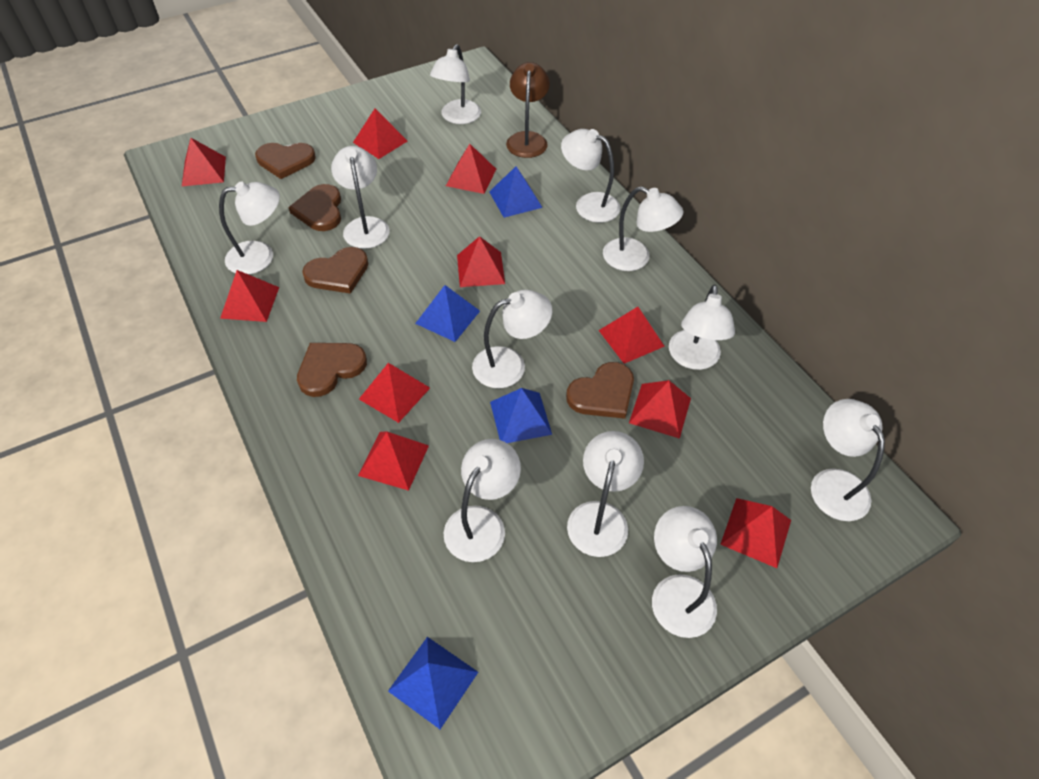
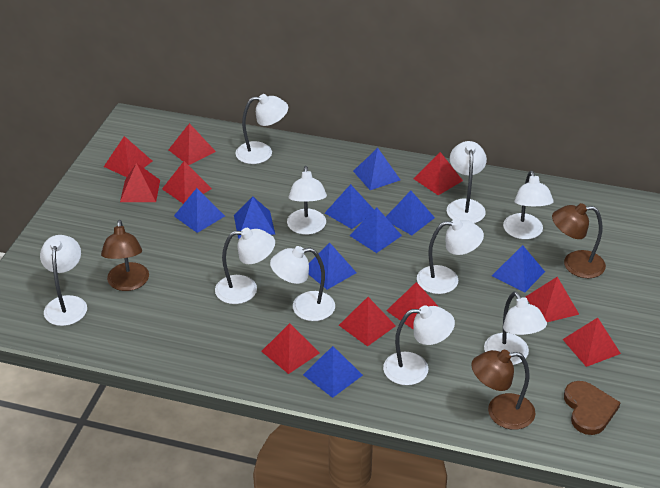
blue pyramid: [388,637,478,729] [415,285,480,342] [489,166,543,218] [490,388,552,443] = 4 -> [174,188,225,233] [234,196,275,239] [303,346,363,398] [309,242,357,290] [325,184,374,229] [349,207,402,253] [353,148,400,190] [386,191,435,235] [492,245,545,292] = 9
brown heart: [255,143,316,179] [288,184,341,231] [297,343,367,397] [302,247,368,294] [566,362,634,419] = 5 -> [564,381,621,435] = 1
brown lamp: [506,62,550,158] = 1 -> [101,220,149,291] [472,350,536,430] [552,203,606,278] = 3
white lamp: [219,181,280,275] [331,146,389,249] [430,44,481,124] [444,439,521,562] [472,290,552,388] [561,129,620,223] [567,431,644,557] [603,186,683,271] [652,506,717,638] [669,285,735,370] [811,399,885,521] = 11 -> [40,235,87,326] [215,228,275,304] [235,94,288,164] [270,246,335,321] [287,166,327,235] [383,305,455,385] [417,218,484,294] [447,141,487,223] [484,291,547,365] [503,171,554,239] = 10

